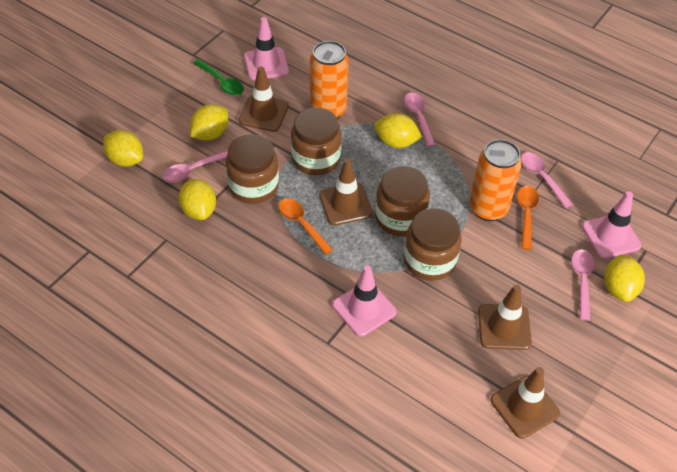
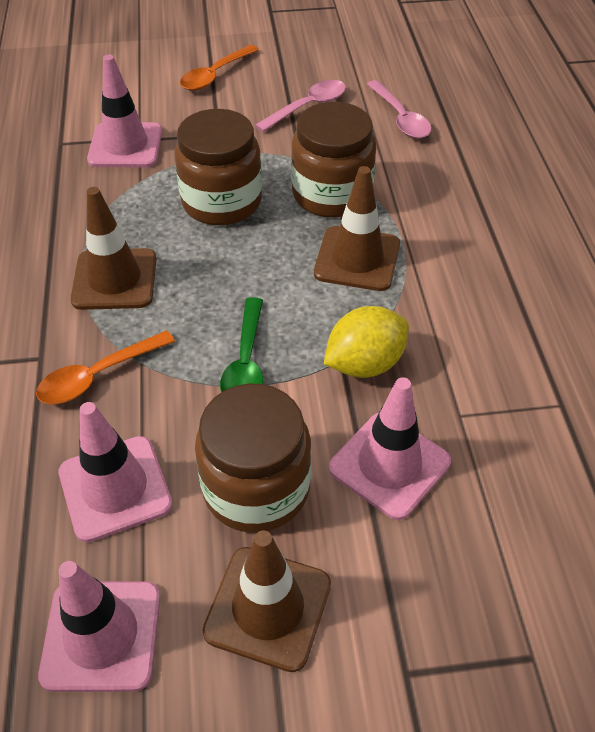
brown jar: [226,134,279,204] [291,108,342,175] [375,166,430,236] [404,208,462,281] = 4 -> [174,109,262,225] [195,384,311,533] [291,102,376,218] = 3
brown traffic cone: [238,66,289,132] [319,159,373,226] [478,284,532,350] [491,367,560,439] = 4 -> [71,187,156,310] [202,531,331,672] [314,166,400,291] = 3
orange can: [310,41,349,119] [470,139,522,221] = 2 -> none = 0
pink spoon: [162,150,228,183] [404,93,436,147] [521,152,573,208] [571,249,595,321] = 4 -> [255,80,346,132] [367,80,432,138] = 2
pink traffic cone: [244,17,289,80] [332,265,397,337] [582,191,641,259] = 3 -> [38,561,160,692] [59,402,172,542] [87,54,162,168] [329,377,451,520] = 4
yellow lemon: [103,130,143,167] [178,179,216,220] [190,104,228,141] [374,113,422,148] [604,254,645,302] = 5 -> [324,306,409,378] = 1

